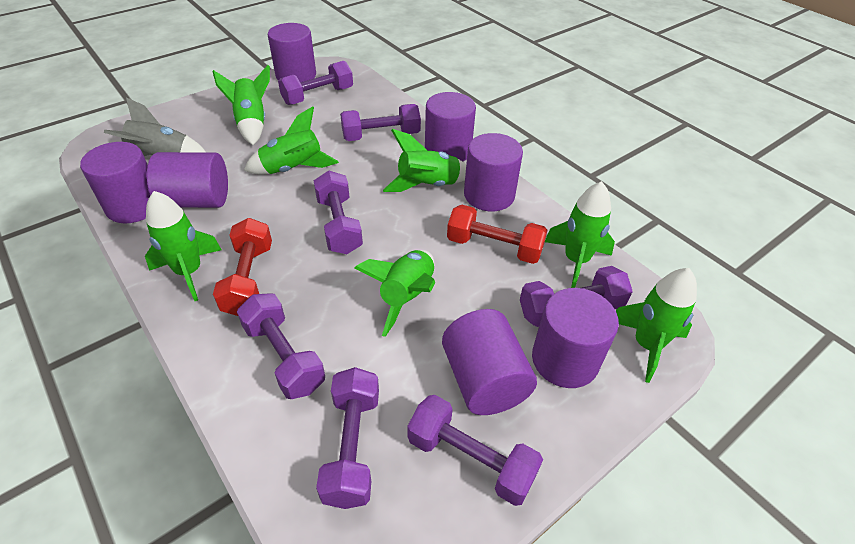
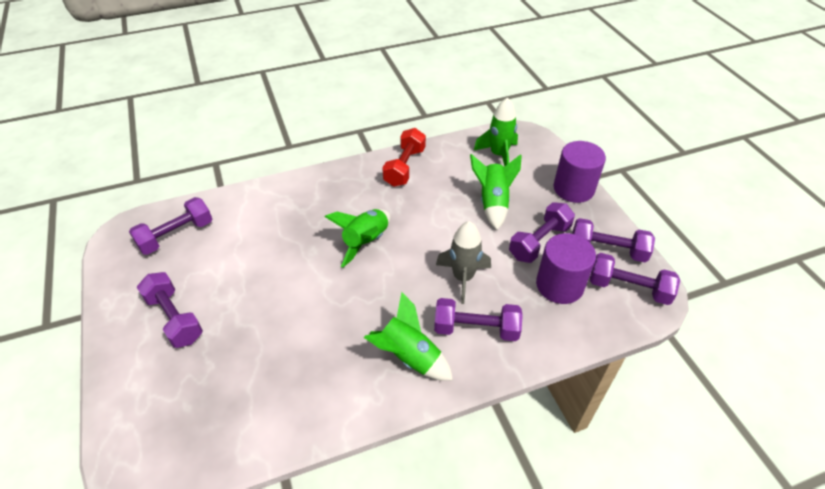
green rocket: [145,191,222,301] [212,65,270,145] [244,106,339,174] [355,250,435,337] [383,129,466,192] [545,181,615,288] [616,268,697,383] = 7 -> [325,209,390,268] [364,292,453,381] [470,154,522,230] [473,98,518,167] = 4
purple cylinder: [80,142,150,223] [147,152,228,208] [268,23,316,82] [425,92,476,161] [442,309,537,415] [464,133,523,211] [532,288,619,388] = 7 -> [536,233,596,304] [553,141,606,203] = 2
purple dumbbell: [237,293,325,399] [278,61,353,105] [314,171,363,254] [316,367,379,509] [340,104,421,141] [407,395,543,506] [520,266,633,327] = 7 -> [129,197,212,255] [137,272,203,348] [434,298,523,341] [509,202,575,263] [572,218,655,262] [590,253,680,305] = 6
red dumbbell: [213,218,272,316] [447,205,548,264] = 2 -> [382,128,426,187] = 1

